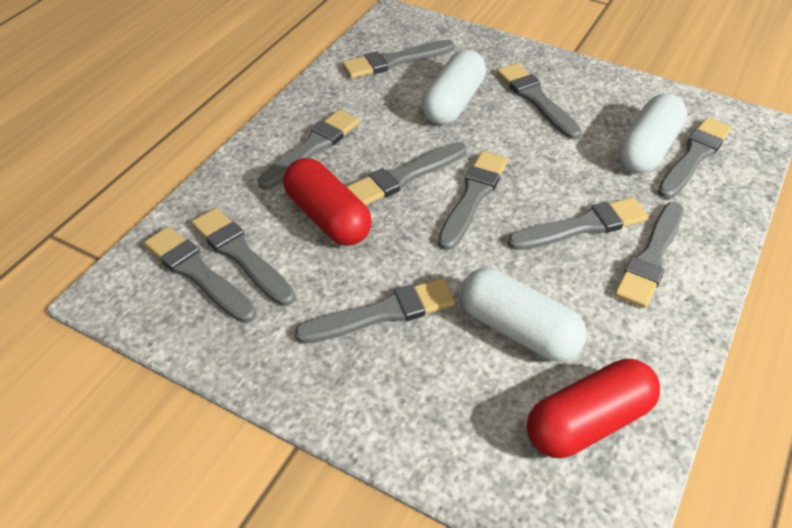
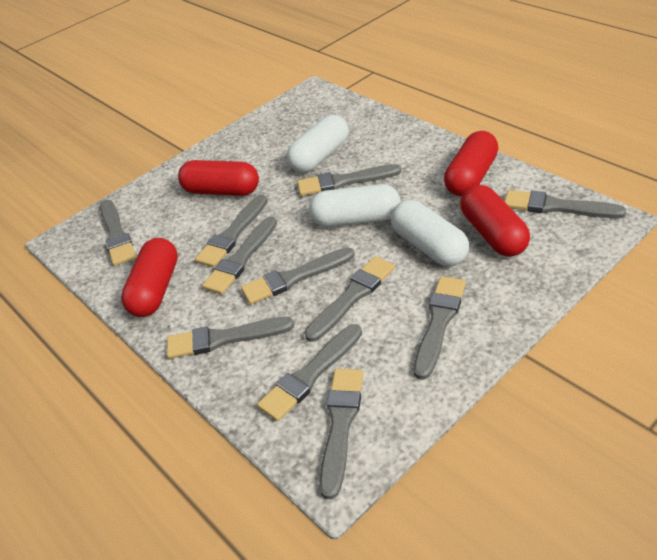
red capsule: [283,158,372,246] [527,359,660,458] = 2 -> [121,238,178,317] [178,160,259,196] [444,131,498,196] [460,185,530,257] = 4

